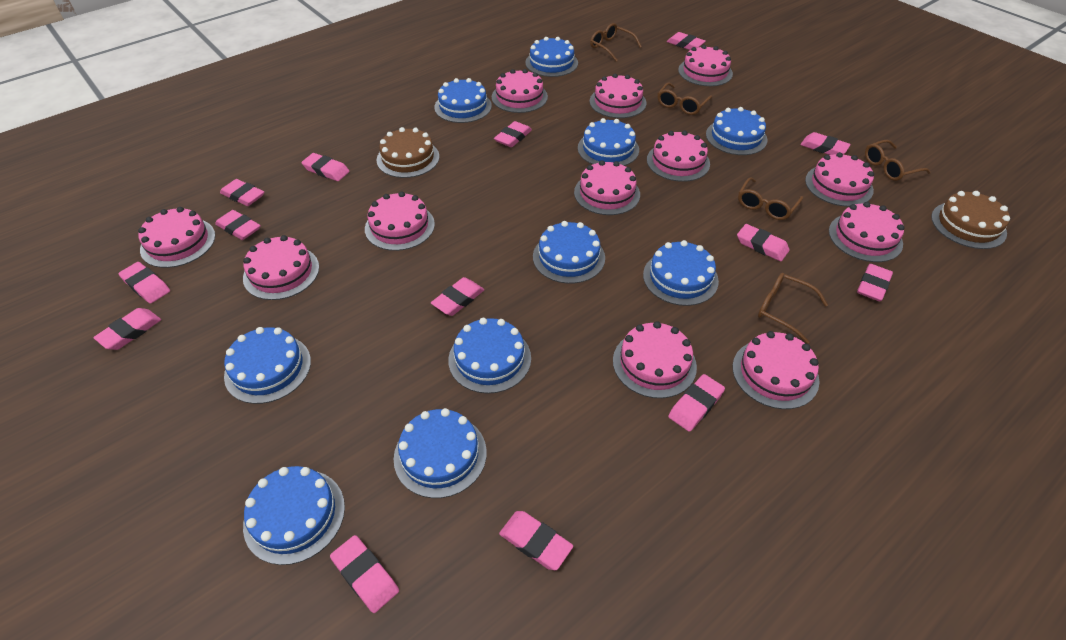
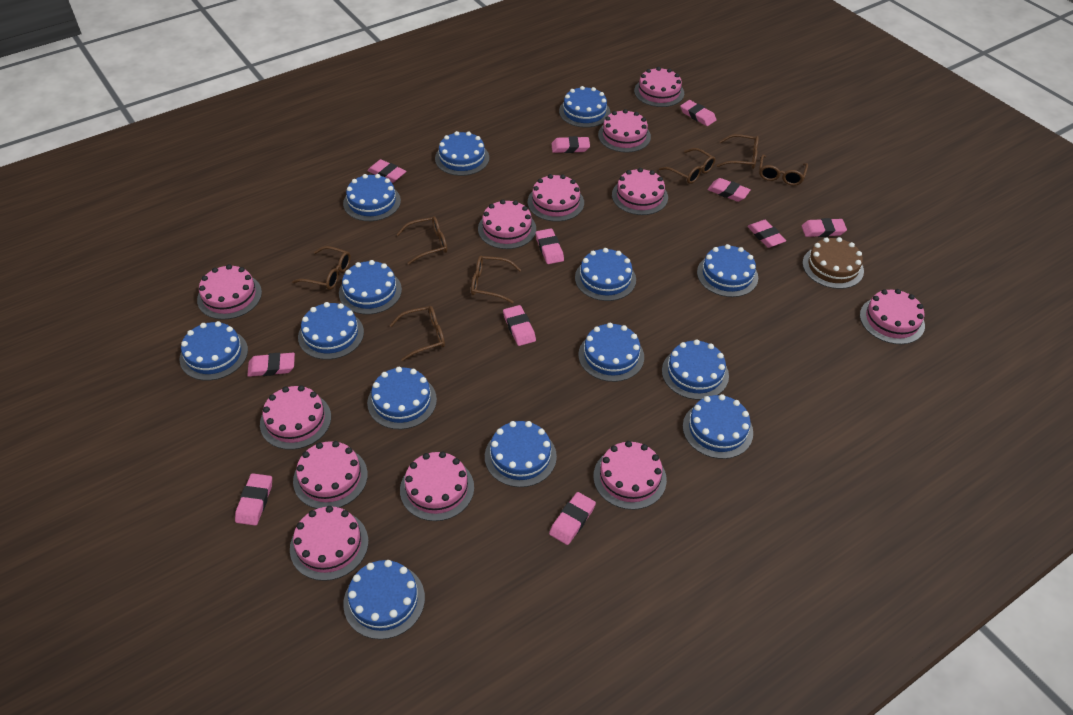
blue cake: [224,327,311,404] [243,466,345,565] [394,408,487,498] [434,78,492,123] [448,318,531,394] [525,37,578,77] [533,221,605,284] [578,118,639,166] [643,240,719,306] [706,107,767,155] = 10 -> [180,321,248,381] [298,302,364,360] [339,260,402,314] [343,174,401,221] [343,560,425,639] [367,367,437,429] [435,131,489,176] [485,421,557,487] [559,86,610,128] [575,248,636,301] [578,323,644,382] [662,339,729,400] [683,394,753,459] [697,244,758,297] = 14
brown cake: [377,127,440,178] [931,191,1010,249] = 2 -> [802,237,864,289] = 1
brown glasses: [590,23,642,62] [658,83,713,115] [738,177,803,220] [758,273,828,344] [865,140,931,181] = 5 -> [292,246,351,290] [390,306,445,361] [396,216,447,265] [471,256,521,304] [659,148,716,184] [716,134,759,169] [759,155,808,186] = 7
pink eraser: [93,308,161,350] [118,262,170,304] [215,210,261,240] [220,179,264,206] [301,153,350,181] [330,535,399,613] [431,277,484,316] [494,121,532,147] [499,511,573,570] [667,32,706,50] [668,374,725,432] [737,224,790,261] [801,132,851,155] [857,264,893,302] = 14 -> [235,473,272,526] [247,353,295,377] [367,159,406,183] [503,305,536,346] [535,228,564,264] [549,492,596,545] [551,136,590,153] [680,100,716,126] [708,178,751,202] [747,220,786,248] [802,218,847,237] = 11

